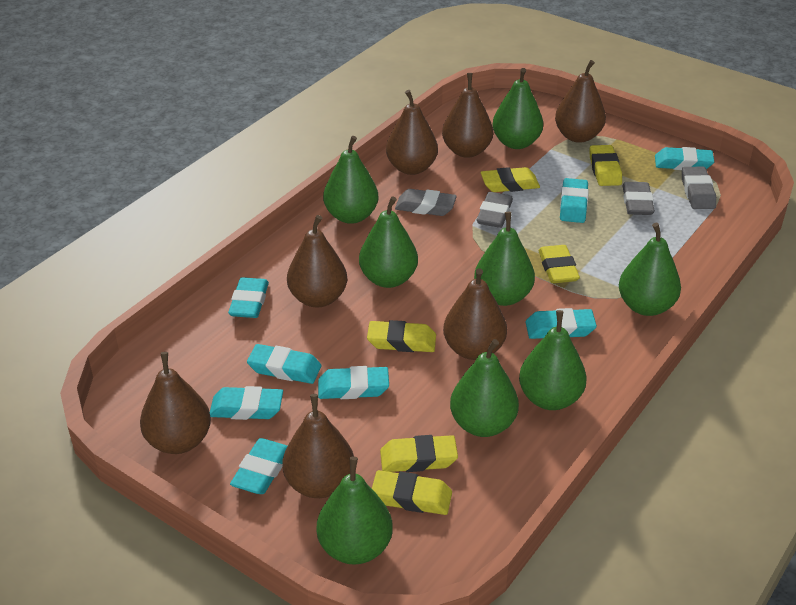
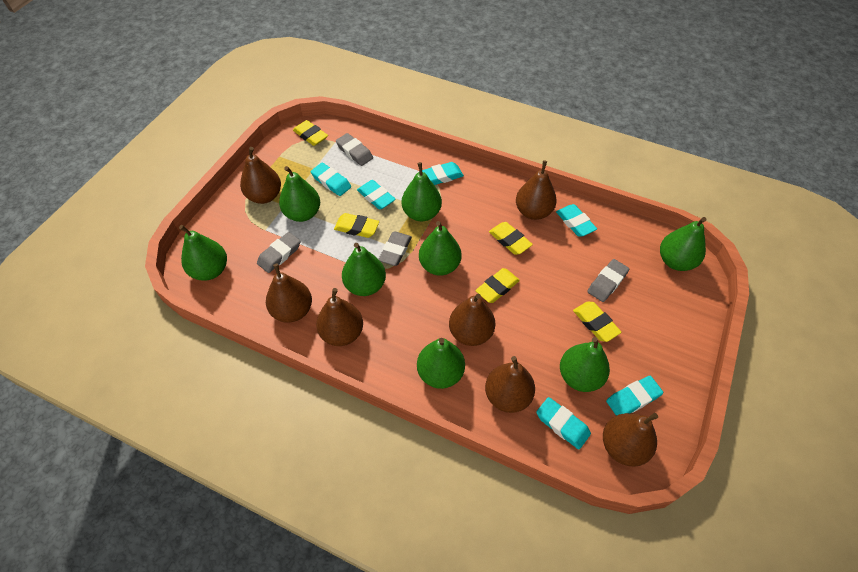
turquoise eraser: [210,386,283,420] [228,277,269,318] [230,438,287,494] [247,344,321,384] [318,366,389,399] [526,308,597,339] [560,178,589,223] [655,147,714,170] = 8 -> [311,163,351,196] [357,180,396,210] [422,162,464,185] [536,397,591,449] [556,204,597,237] [606,376,663,416] = 6
yellow eraser: [367,320,436,352] [372,470,452,515] [380,435,458,472] [481,167,540,192] [538,245,580,283] [589,145,622,186] = 6 -> [293,120,328,146] [334,213,379,238] [475,268,520,303] [489,222,533,255] [573,302,622,342] = 5

